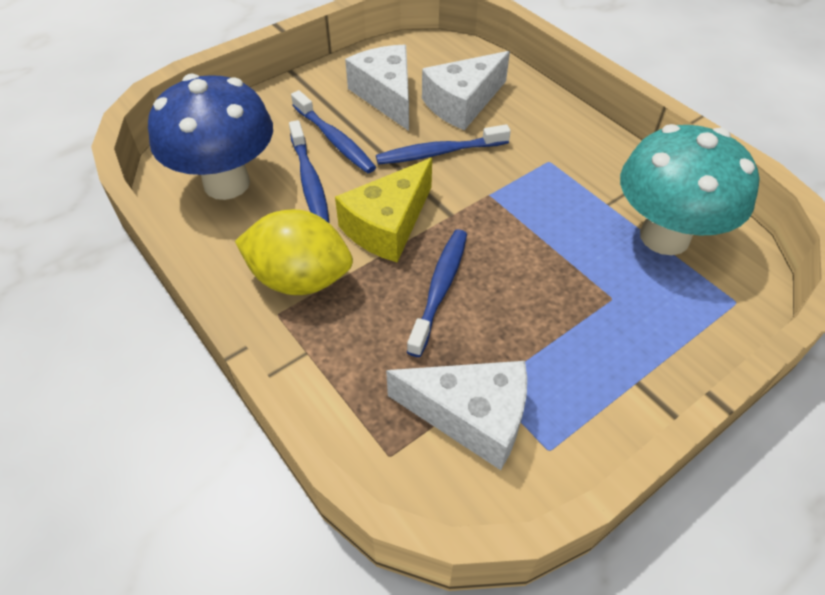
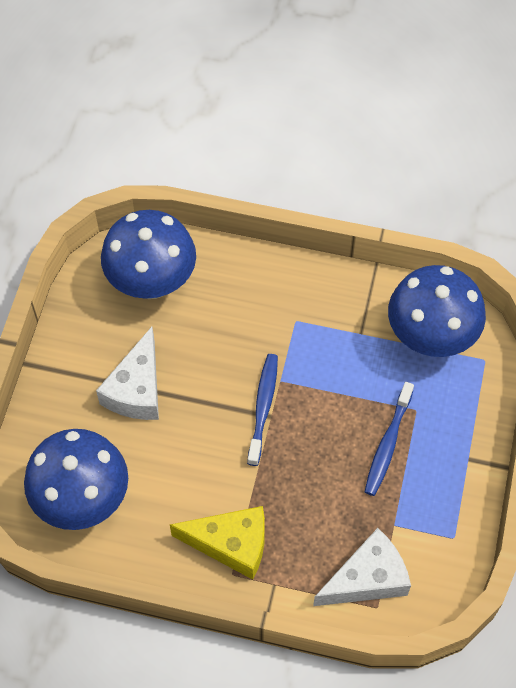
blue mushroom: [148,73,273,200] = 1 -> [24,429,128,530] [101,210,196,299] [388,265,486,357] = 3
blue toothbrush: [289,120,329,223] [291,90,376,173] [376,124,511,165] [407,229,467,357] = 4 -> [247,354,278,466] [364,382,414,496] = 2
turquoise mushroom: [620,124,760,255] = 1 -> none = 0
white cheese: [345,45,409,131] [386,361,527,470] [422,51,510,130] = 3 -> [96,327,159,420] [313,528,411,606] = 2
yellow lemon: [235,209,353,295] = 1 -> none = 0

